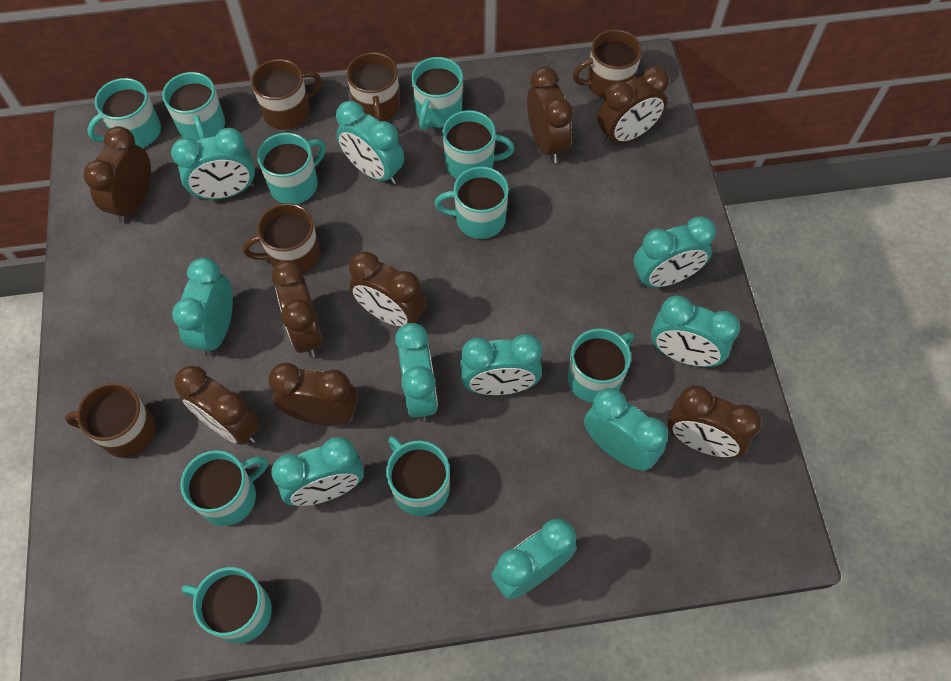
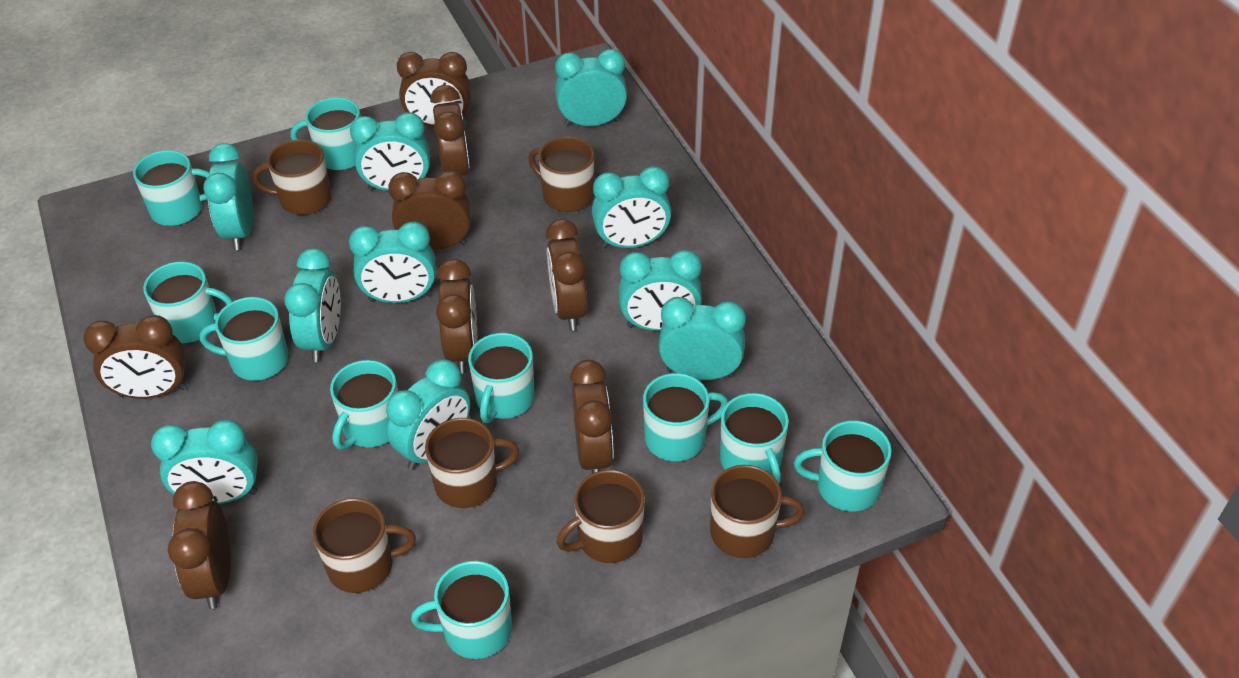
brown mug: [65,383,156,458] [243,203,320,274] [251,59,322,130] [346,52,400,122] [573,30,642,99] = 5 -> [253,140,331,215] [313,498,416,593] [425,418,519,508] [528,137,594,212] [556,470,645,563] [710,465,805,558] = 6

